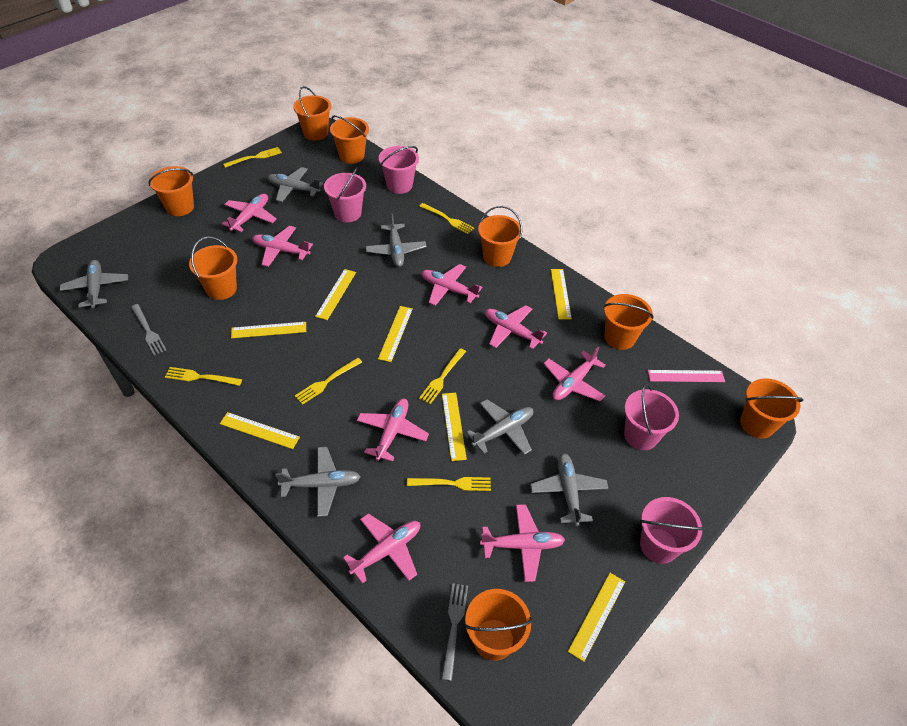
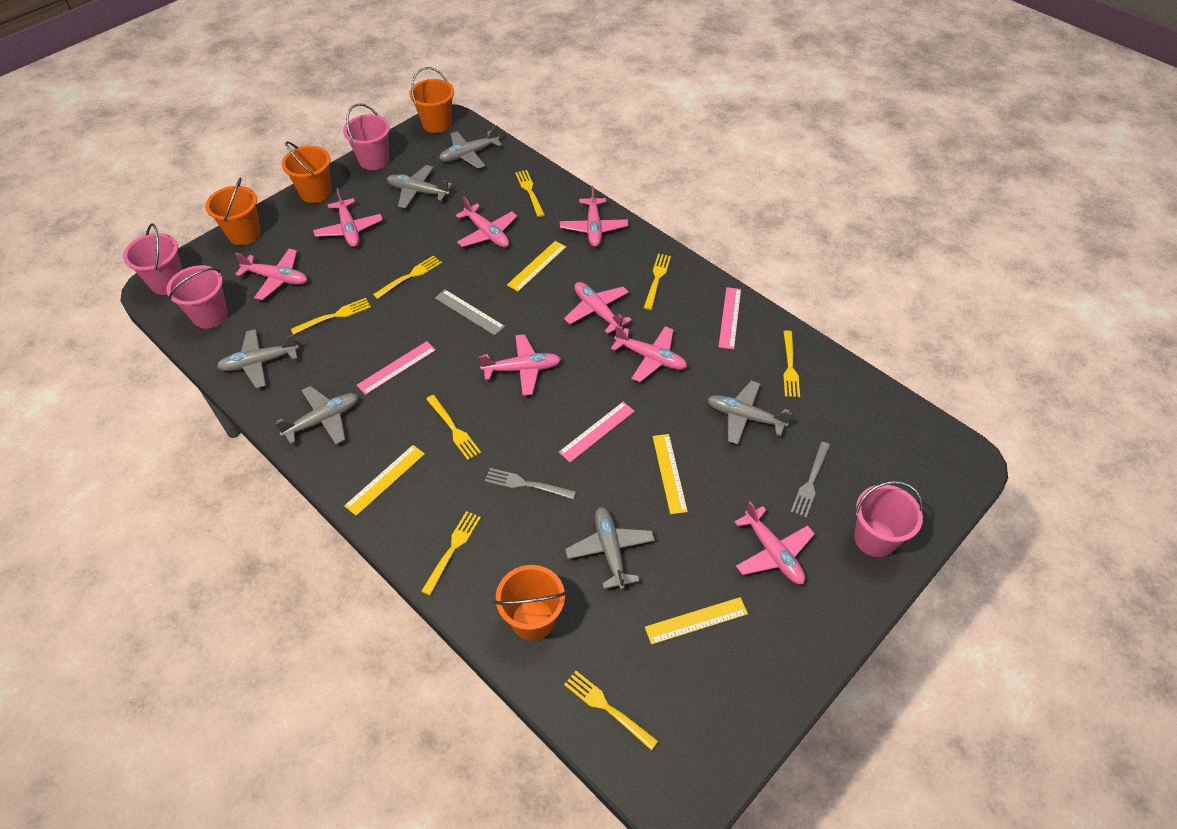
grey ruler: none = 0 -> [435,290,505,335] = 1
orange bucket: [148,166,194,216] [189,237,237,300] [293,86,331,141] [330,115,369,164] [464,589,533,661] [478,206,522,267] [603,294,654,350] [740,378,804,439] = 8 -> [205,178,261,245] [282,141,332,203] [409,67,454,133] [494,565,566,641] = 4
pink ruler: [648,370,725,382] = 1 -> [357,341,436,395] [559,402,635,462] [719,287,741,350] = 3
yellow fork: [165,367,242,386] [223,147,282,168] [295,358,362,405] [407,477,491,491] [419,203,474,234] [419,348,466,404] = 6 -> [291,298,371,334] [373,255,442,299] [421,511,481,595] [426,395,481,460] [515,170,545,217] [564,671,658,750] [644,254,671,310] [783,330,800,397] = 8
yellow ruler: [220,412,300,449] [231,322,306,338] [315,269,356,320] [378,306,413,362] [442,393,467,461] [551,269,572,319] [568,573,625,662] = 7 -> [344,445,425,516] [507,241,566,291] [645,597,748,645] [653,434,688,514] = 4

